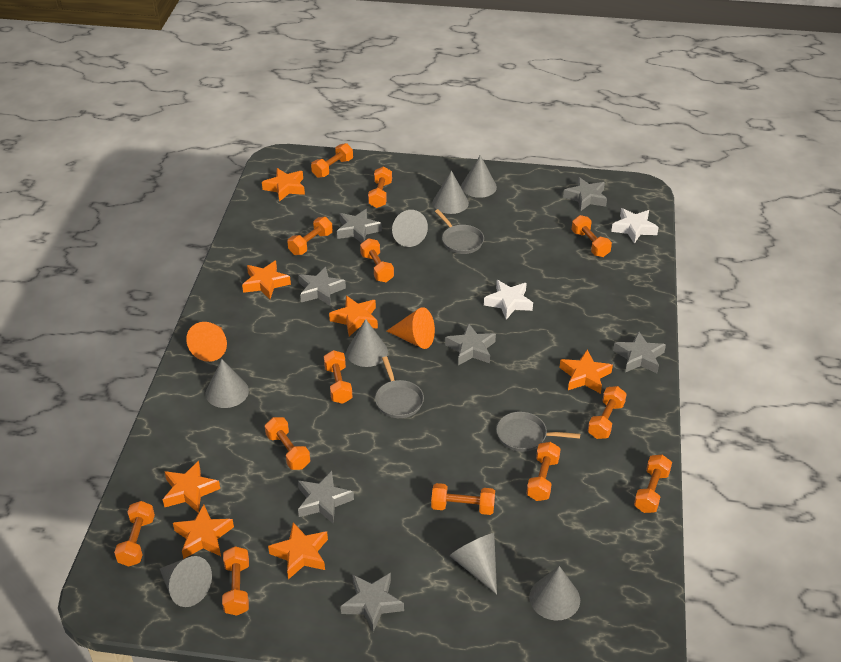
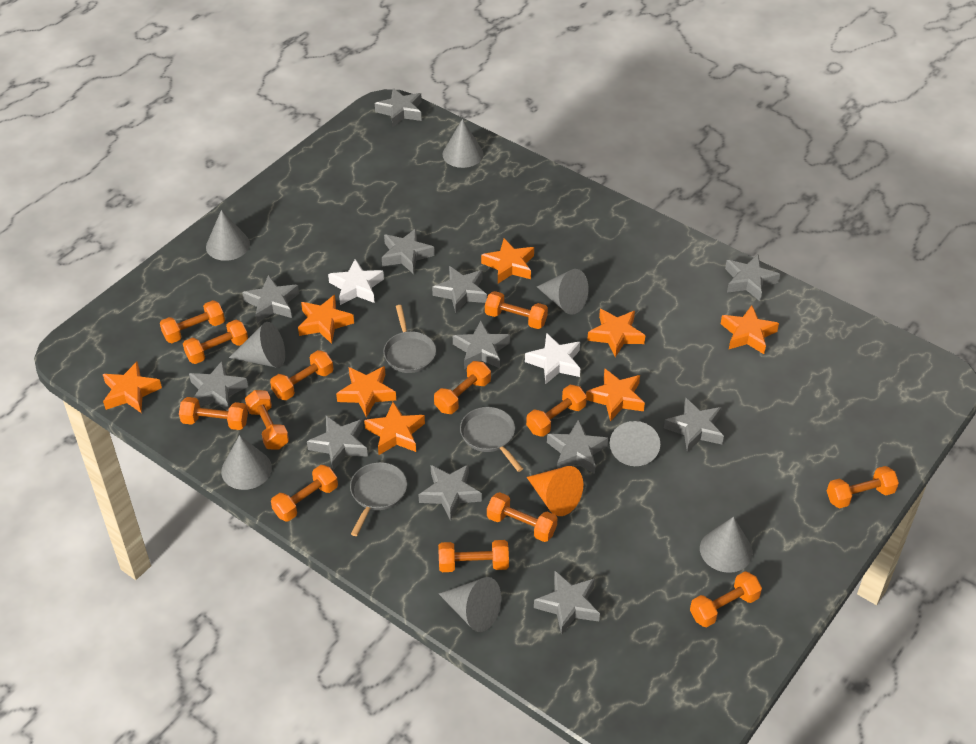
grey star: [298,267,346,306] [298,471,354,524] [337,209,382,243] [341,573,404,632] [445,323,496,365] [563,177,607,211] [613,331,666,373] = 7 -> [189,360,248,411] [242,275,299,323] [307,416,368,470] [375,88,422,127] [382,229,435,274] [419,464,482,521] [432,266,487,313] [453,321,510,369] [534,571,600,635] [547,419,608,474] [664,397,724,452] [725,255,780,301] = 12
orange cone: [186,322,227,362] [387,307,435,349] = 2 -> [527,466,583,516] = 1
orange star: [163,461,220,513] [173,504,234,559] [242,260,291,299] [262,168,305,202] [268,522,328,579] [329,296,378,337] [559,350,613,394] = 7 -> [103,362,162,413] [298,295,354,344] [336,366,396,418] [364,402,425,455] [481,238,534,284] [586,369,645,421] [587,309,645,358] [721,305,779,354] = 8

